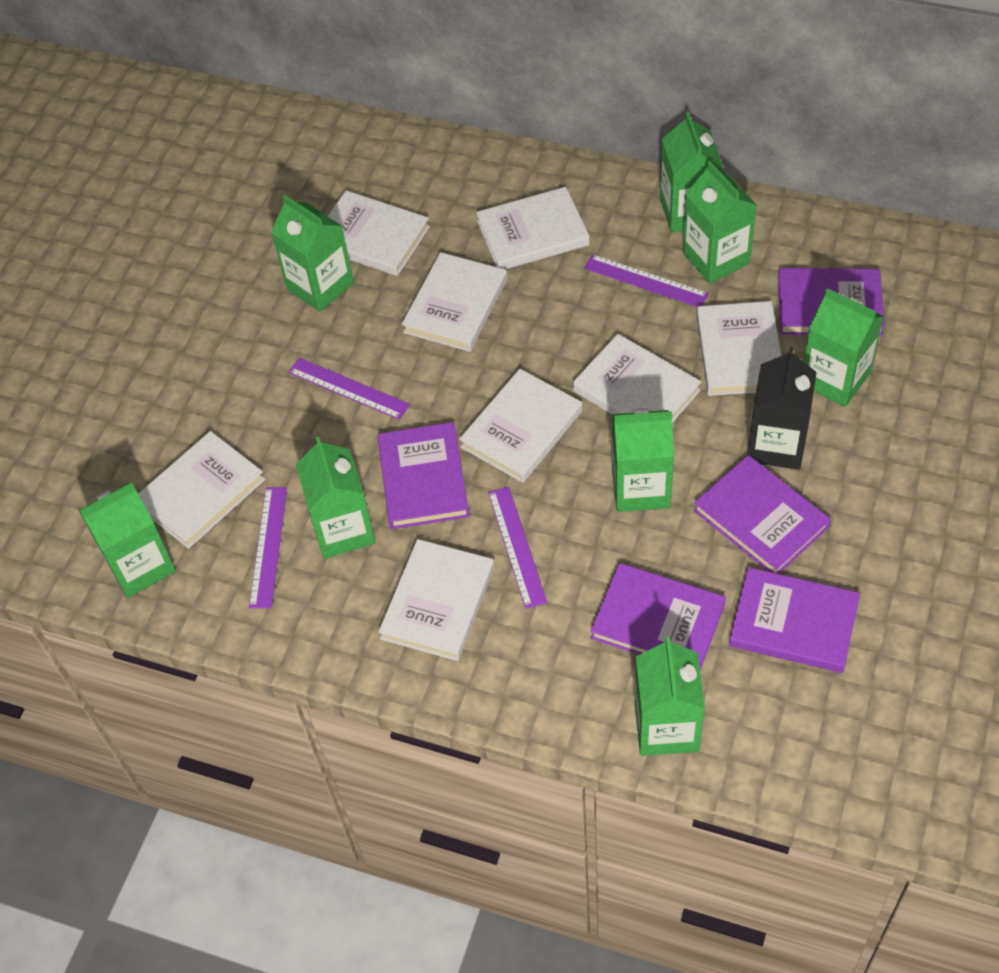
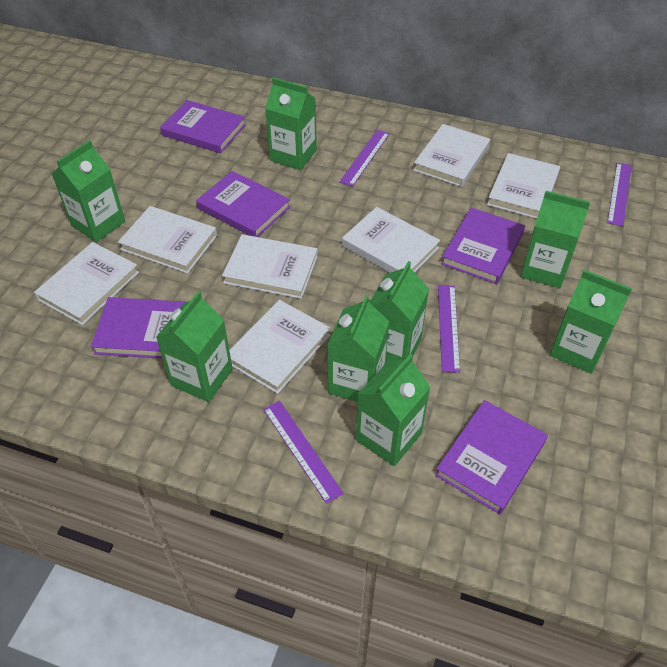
black carton: [747,347,817,470] = 1 -> none = 0
white book: [138,431,265,549] [328,190,430,276] [378,539,495,661] [402,252,507,352] [459,369,583,483] [476,187,590,269] [573,334,701,423] [696,301,781,396] = 8 -> [34,242,139,325] [118,206,217,274] [222,234,318,299] [229,300,330,394] [342,207,440,273] [413,124,490,187] [487,153,560,219] = 7

